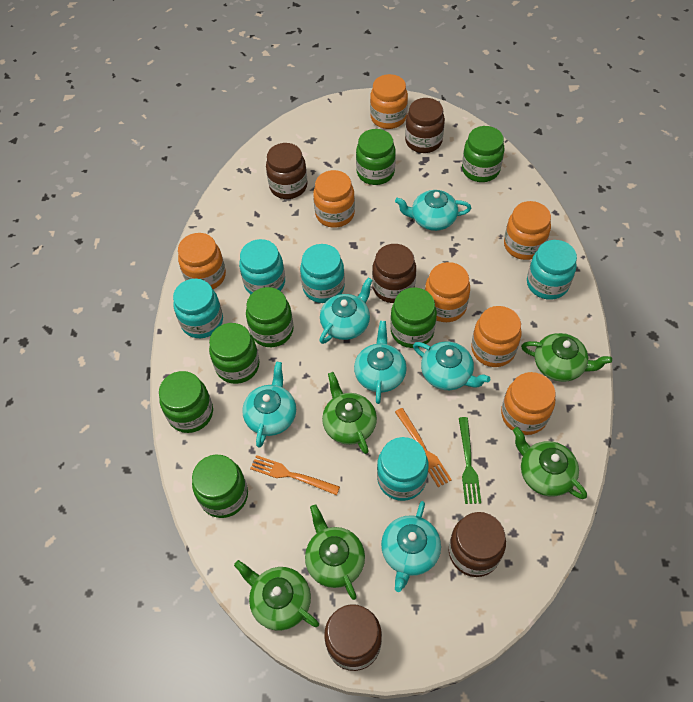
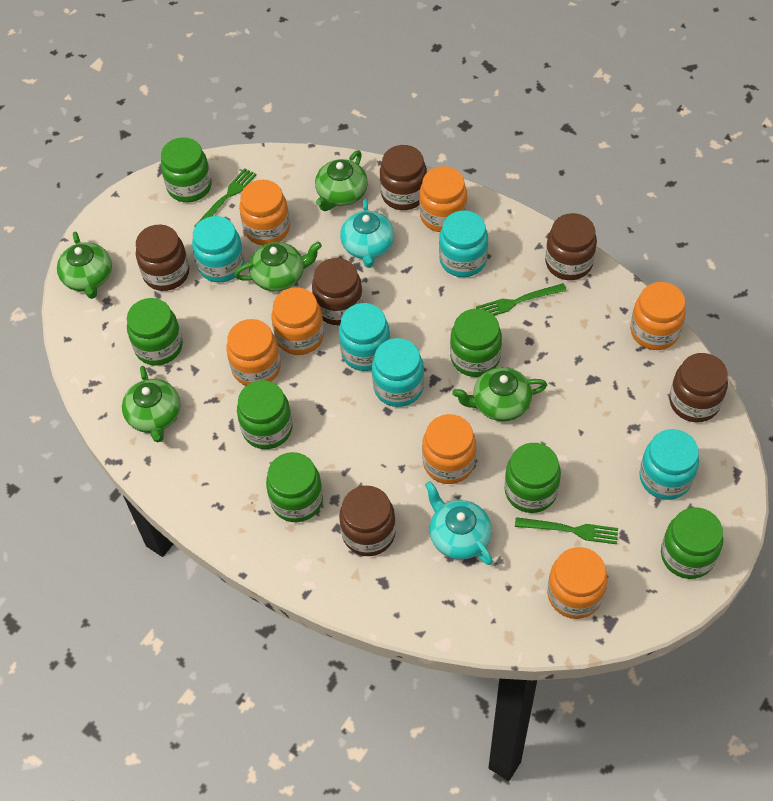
brown jar: [266,143,307,199] [324,604,382,671] [372,244,416,303] [405,98,445,153] [449,512,506,577] = 5 -> [136,225,189,291] [312,258,363,325] [339,486,396,556] [380,145,427,210] [545,213,597,280] [669,353,728,422] = 6
green fork: [459,417,481,504] = 1 -> [195,168,257,226] [476,283,566,316] [515,517,618,544] = 3
orange fork: [250,455,340,495] [395,408,452,487] = 2 -> none = 0
turquoise teapot: [242,362,296,448] [319,278,373,344] [354,321,407,404] [381,501,441,592] [395,190,471,231] [413,341,490,390] = 6 -> [340,198,394,268] [425,481,493,565] = 2

